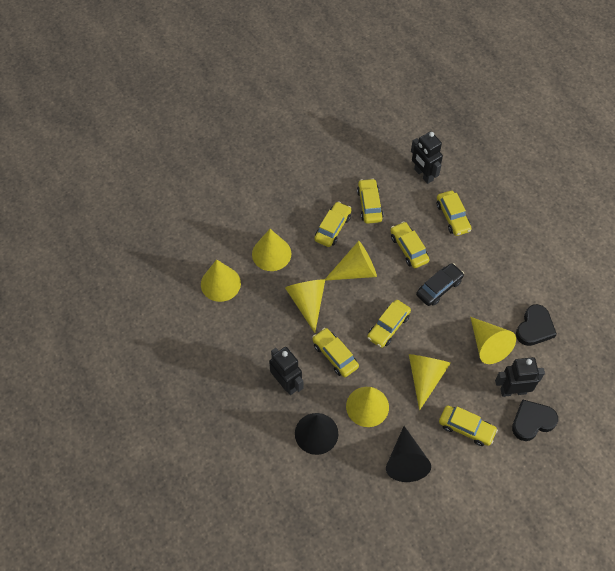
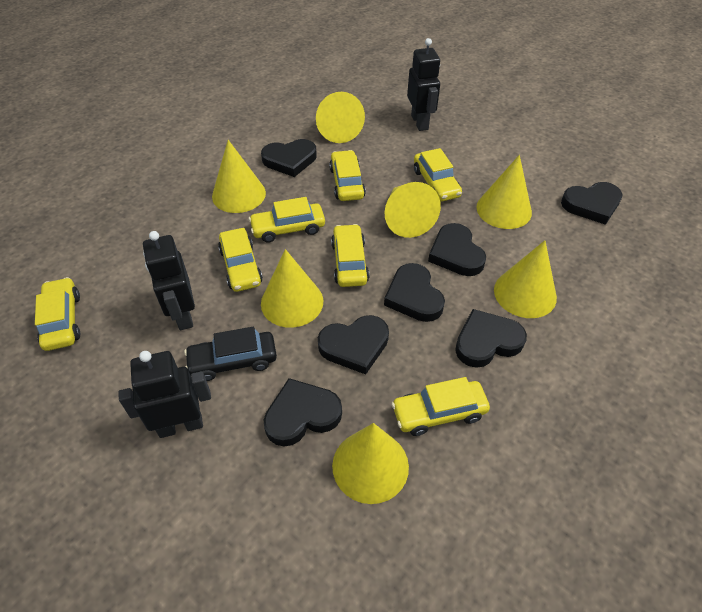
black cone: [295,413,338,455] [386,426,431,482] = 2 -> none = 0
black heart: [512,399,558,441] [516,304,557,346] = 2 -> [261,139,317,177] [263,378,342,446] [318,315,389,374] [384,263,445,322] [428,223,486,276] [455,309,527,368] [561,182,622,225] = 7

